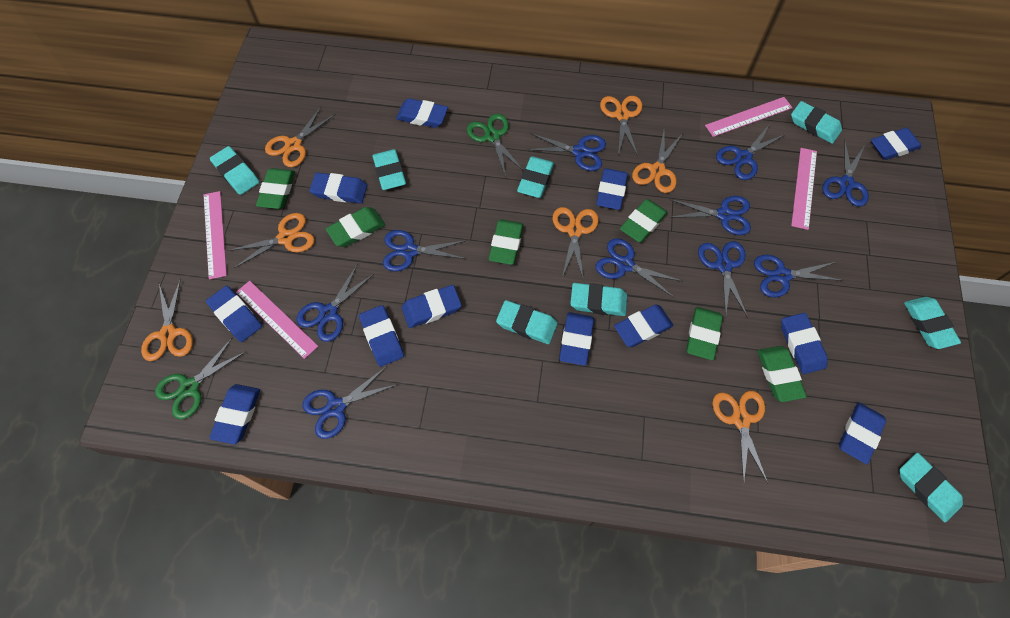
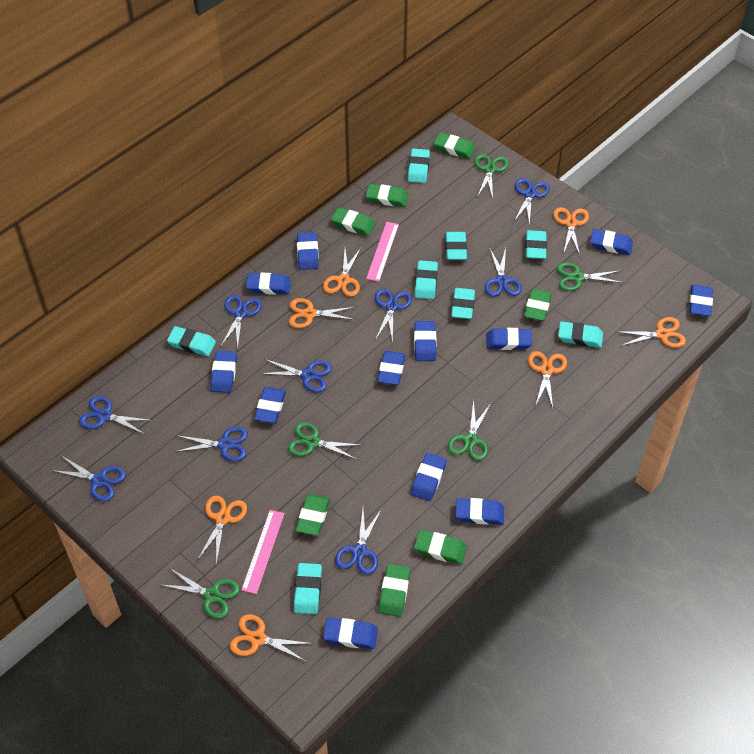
blue scissors: [297,264,374,342] [302,366,396,439] [383,230,467,271] [526,133,606,171] [596,238,682,298] [669,196,751,235] [698,241,748,317] [716,124,786,180] [754,255,843,298] [822,140,869,207] = 10 -> [51,456,126,502] [79,396,153,435] [175,427,248,461] [221,295,262,348] [260,359,332,392] [335,510,381,575] [375,289,412,342] [485,247,522,297] [514,178,550,226] = 9
green eraser: [256,168,295,209] [326,207,385,247] [489,219,523,265] [620,199,668,242] [686,307,723,360] [757,346,807,402] = 6 -> [296,494,330,536] [331,208,375,236] [366,184,408,207] [378,564,410,617] [414,530,467,564] [434,133,475,159] [524,289,552,321] = 7
green scissors: [155,337,245,420] [467,114,524,177] = 2 -> [162,568,240,619] [288,422,360,460] [448,399,491,461] [474,154,509,199] [557,262,624,291] = 5
pink ruler: [204,191,227,280] [236,281,318,359] [705,97,793,137] [791,148,817,230] = 4 -> [241,510,285,594] [366,222,399,282] = 2

